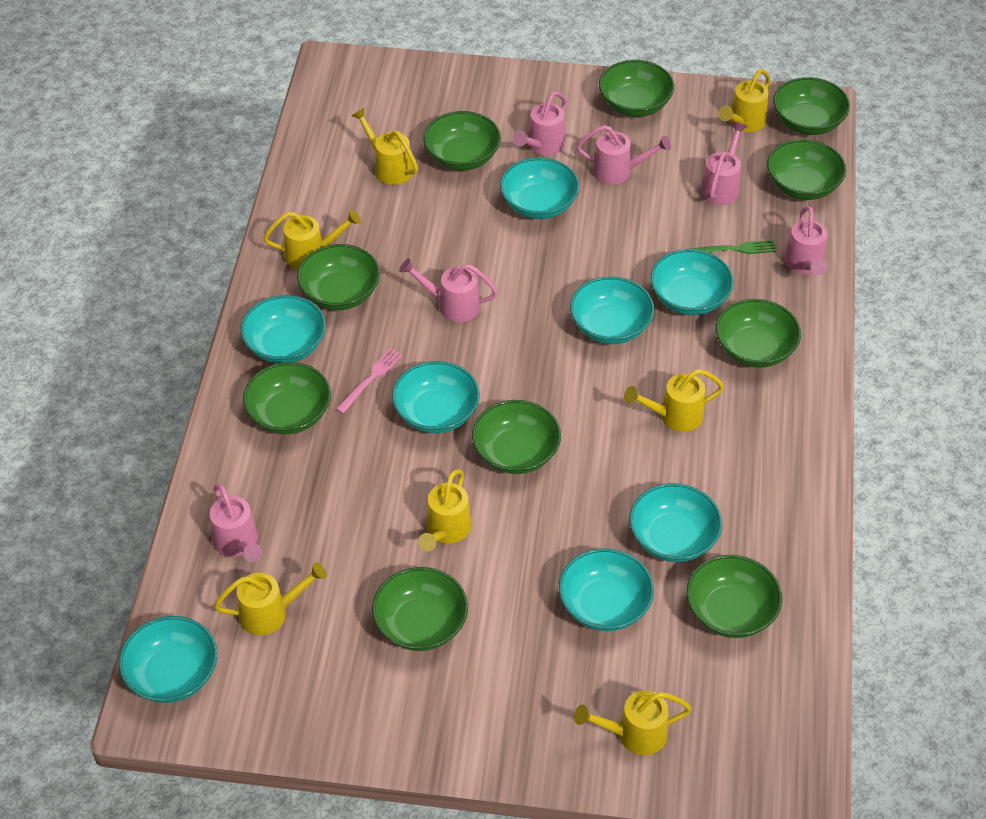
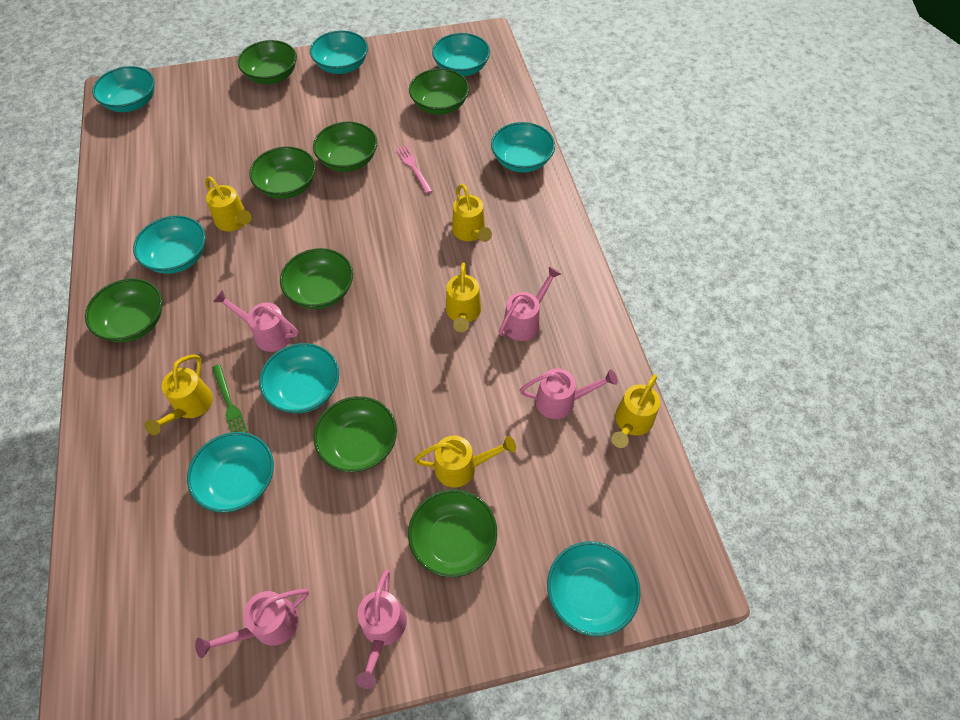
green bowl: [243,362,331,434] [297,244,380,310] [372,567,468,651] [423,111,501,170] [472,400,561,474] [599,60,675,117] [686,555,782,638] [716,299,801,368] [767,139,846,200] [773,77,850,135] = 10 -> [85,278,162,342] [237,40,297,84] [249,146,316,199] [280,248,353,309] [313,122,377,172] [314,396,397,472] [408,489,497,577] [409,69,469,115] = 8
pink watering can: [210,484,262,562] [399,258,498,322] [513,91,567,155] [577,125,671,184] [700,122,747,205] [784,206,828,275] = 6 -> [195,589,309,658] [213,290,299,352] [356,569,407,689] [499,266,561,341] [519,368,618,419] = 5
yellow watering can: [214,562,327,635] [264,210,361,269] [351,108,418,185] [418,469,471,552] [574,690,692,755] [624,369,724,432] [718,69,771,132] = 7 -> [144,354,213,435] [205,176,252,231] [414,435,516,487] [446,263,481,332] [452,184,492,242] [611,374,660,448] = 6

